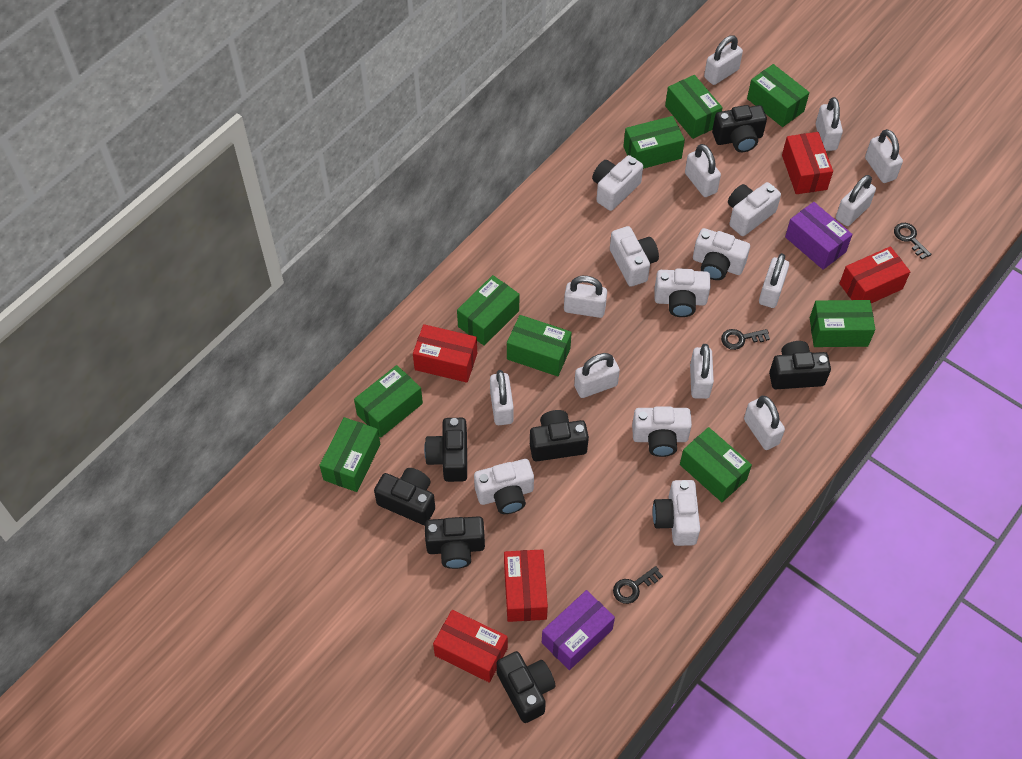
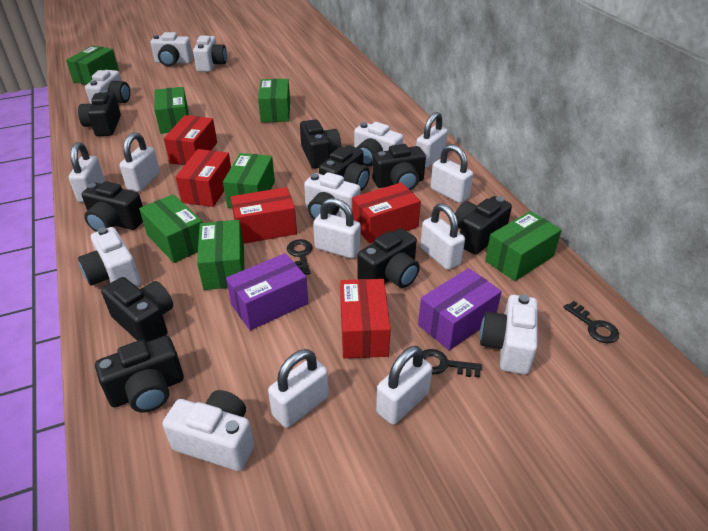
black camera: [374,468,435,525] [424,418,467,482] [425,516,485,569] [497,651,555,723] [530,410,589,461] [712,105,767,152] [769,341,831,389] = 7 -> [78,90,121,136] [82,181,143,232] [95,336,184,413] [101,277,173,342] [300,119,341,169] [319,145,370,191] [357,228,420,288] [372,144,426,190] [455,196,512,255] = 9
green box: [319,417,380,492] [354,365,423,438] [457,275,519,346] [507,315,572,376] [623,116,685,169] [665,75,723,139] [680,427,752,502] [747,64,809,127] [810,300,875,347] = 9 -> [66,46,119,85] [139,194,203,263] [154,87,189,134] [197,220,244,290] [223,153,275,208] [258,79,290,122] [485,211,562,281] = 7
white padlock: [490,370,514,425] [564,276,607,318] [574,353,620,398] [685,144,721,197] [690,344,714,399] [704,35,743,85] [744,396,785,450] [759,253,789,308] [816,97,843,151] [836,175,876,226] [865,129,903,183] = 11 -> [69,142,105,202] [119,132,160,192] [268,349,329,428] [313,198,361,259] [376,346,432,425] [416,112,448,168] [420,203,465,270] [431,144,473,203] = 8

